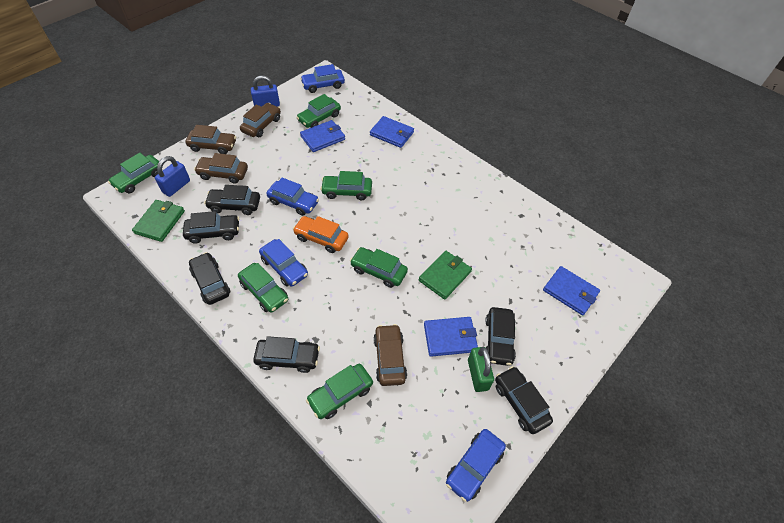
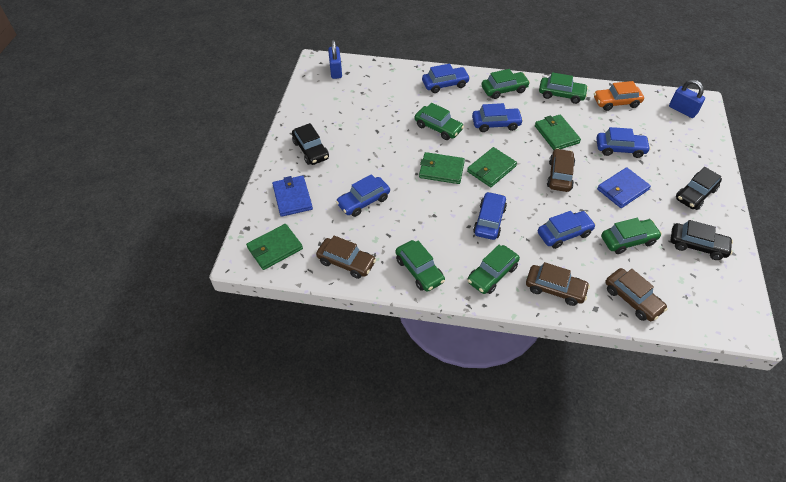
black car: [183,211,239,244] [189,252,230,305] [204,185,260,215] [253,336,320,373] [485,307,516,366] [495,366,553,434] = 6 -> [292,123,329,165] [671,220,733,260] [676,167,722,210] = 3
blue car: [259,239,308,287] [266,178,319,216] [300,64,345,93] [446,429,506,502] = 4 -> [336,174,390,217] [422,64,470,93] [472,103,523,132] [473,192,507,240] [538,211,596,249] [596,127,651,158] = 6
blue wallet: [300,120,345,152] [370,116,414,148] [424,317,478,357] [543,266,600,316] = 4 -> [272,175,313,217] [597,167,651,208] = 2
green padlock: [468,347,494,392] = 1 -> none = 0
green wallet: [132,200,185,242] [419,251,472,300] = 2 -> [246,224,303,270] [419,152,465,184] [467,147,517,187] [535,115,581,150] = 4

